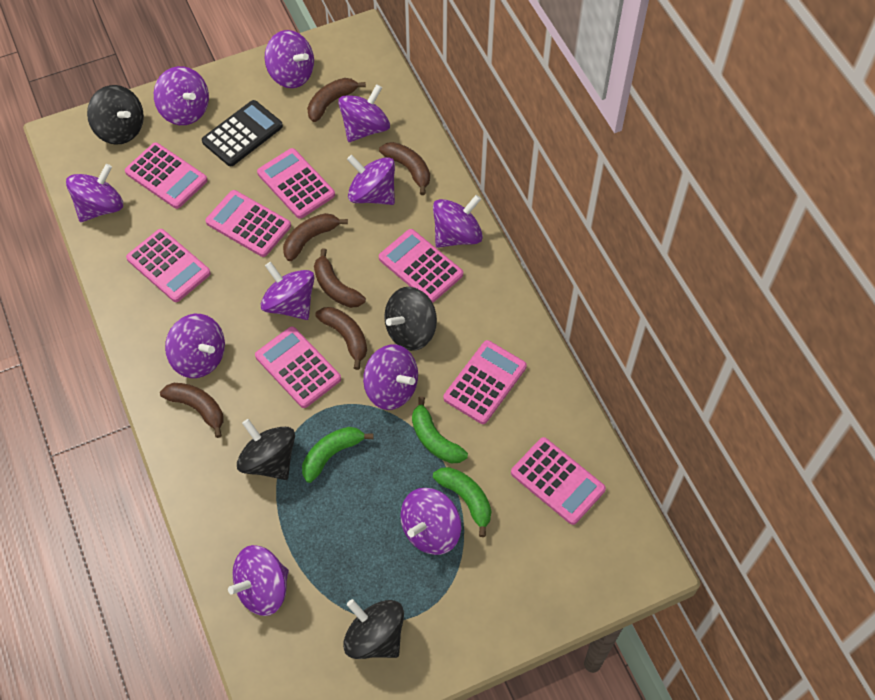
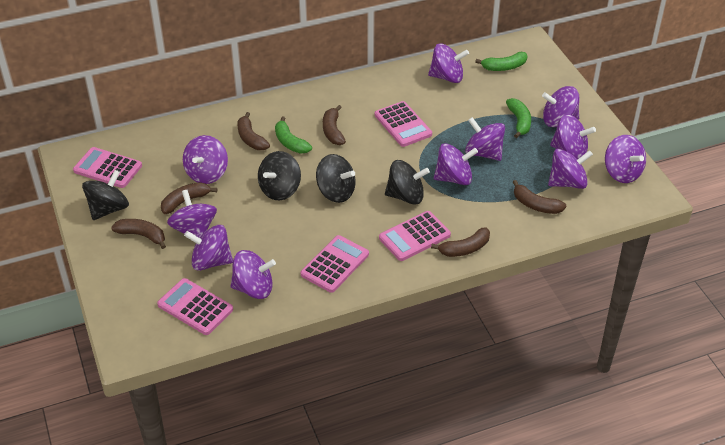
black calculator: [202,100,283,166] = 1 -> none = 0
pink calculator: [125,142,207,209] [126,229,211,302] [206,190,291,257] [255,326,341,408] [257,148,335,219] [379,229,463,303] [443,340,527,424] [511,437,606,525] = 8 -> [73,147,142,188] [157,278,233,335] [301,235,369,293] [375,101,432,147] [379,211,451,261] = 5

